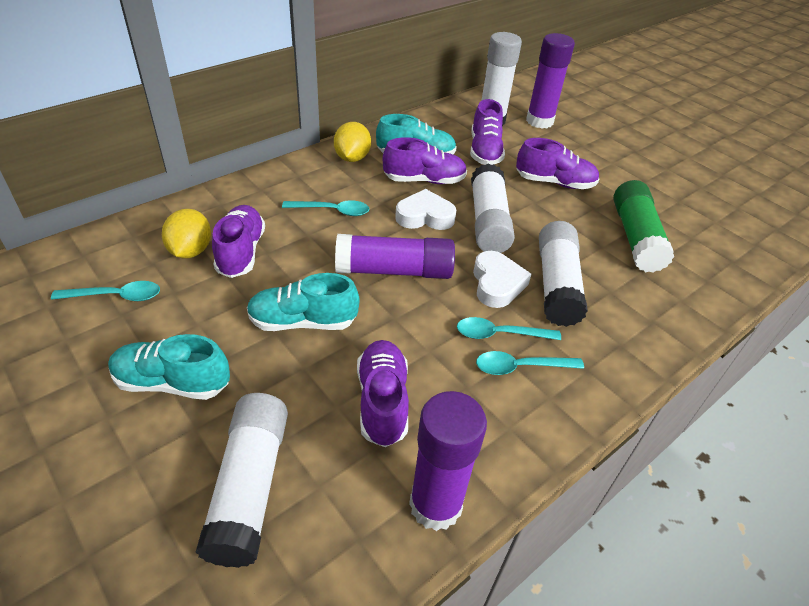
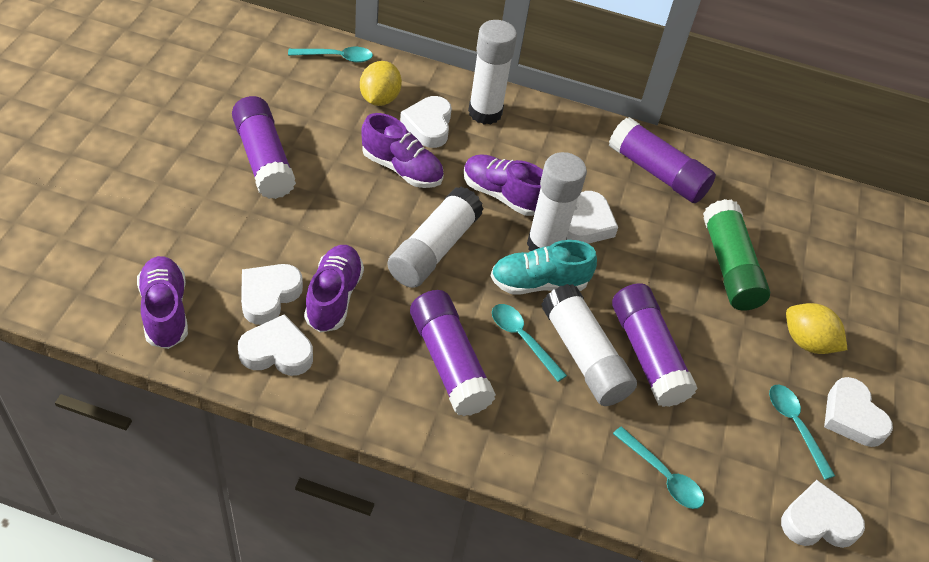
purple glue stick: [335,234,455,279] [409,391,487,531] [526,33,575,129] = 3 -> [232,96,296,199] [410,290,496,416] [609,117,716,203] [612,283,698,407] = 4
purple shoe: [212,205,265,278] [357,340,409,447] [383,137,467,184] [470,99,505,165] [516,138,600,189] = 5 -> [137,256,188,349] [304,245,364,333] [361,113,444,188] [464,154,543,216] = 4
turquoise shoe: [108,334,230,400] [247,273,359,331] [376,114,457,154] = 3 -> [491,240,597,295] = 1
white heart: [395,189,456,230] [473,251,531,308] = 2 -> [238,314,313,376] [241,264,303,325] [400,96,452,148] [567,191,618,244] [781,480,865,548] [824,377,893,447] = 6

